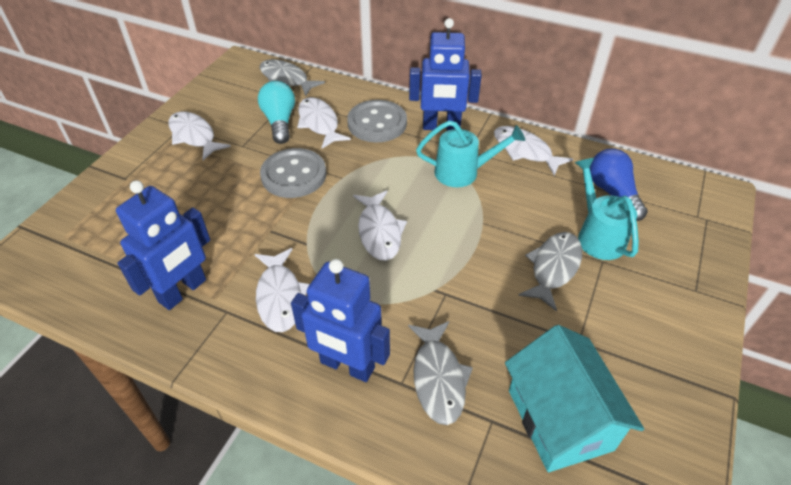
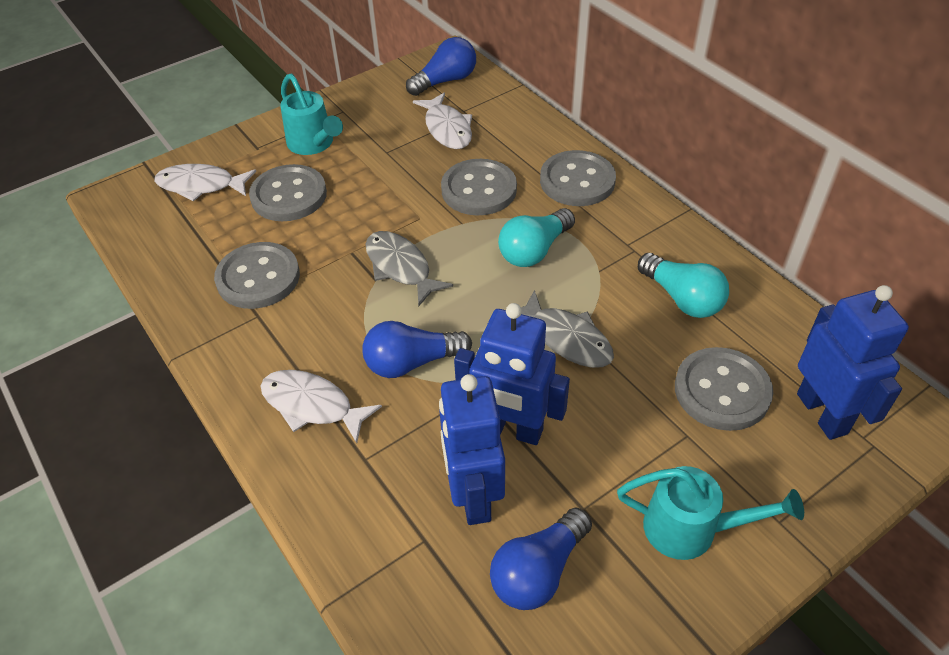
blue light bulb: [590,149,648,221] = 1 -> [362,321,472,378] [406,37,476,96] [490,507,592,610] = 3
grey button: [260,148,326,198] [347,100,407,142] = 2 -> [214,242,300,309] [249,164,327,221] [441,159,517,216] [540,150,616,206] [675,347,773,431] = 5
grey fish: [260,59,325,96] [408,321,473,425] [518,232,582,312] = 3 -> [365,231,453,306] [521,290,614,368] = 2
turquoise house: [505,325,644,472] = 1 -> none = 0
turquoise light bulb: [258,81,295,144] = 1 -> [498,208,575,267] [638,253,729,318] = 2
white fish: [169,111,231,160] [255,248,310,332] [297,97,351,149] [353,190,407,261] [494,126,573,176] = 5 -> [154,164,256,202] [261,370,382,443] [413,92,472,149] = 3

